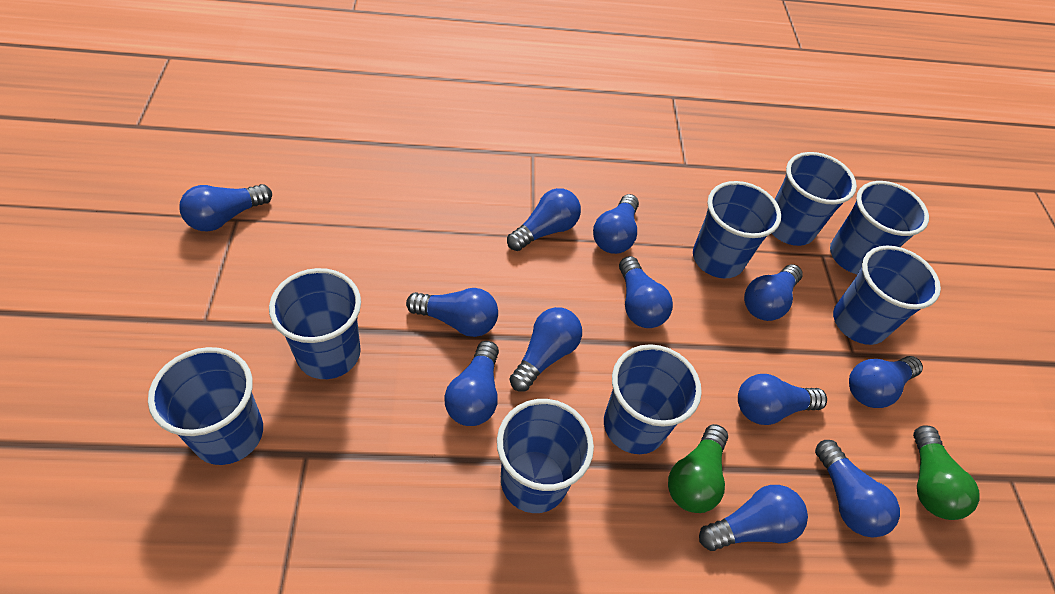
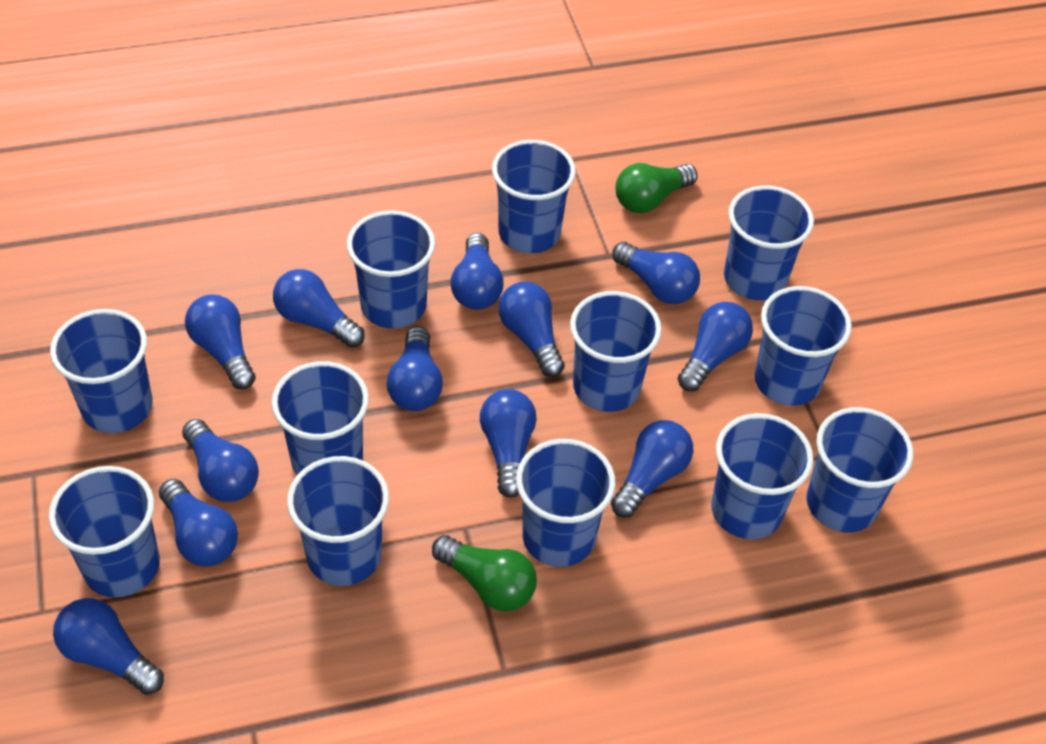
blue cup: [148,347,263,465] [269,268,361,379] [497,399,594,513] [604,344,702,454] [693,181,781,278] [772,152,857,246] [830,181,929,275] [833,245,941,345] = 8 -> [49,466,160,598] [50,309,153,433] [272,361,369,475] [287,456,389,586] [347,210,435,329] [492,140,576,253] [516,439,616,567] [570,291,662,412] [711,413,814,539] [724,186,814,300] [754,286,852,406] [806,407,914,532] = 12

